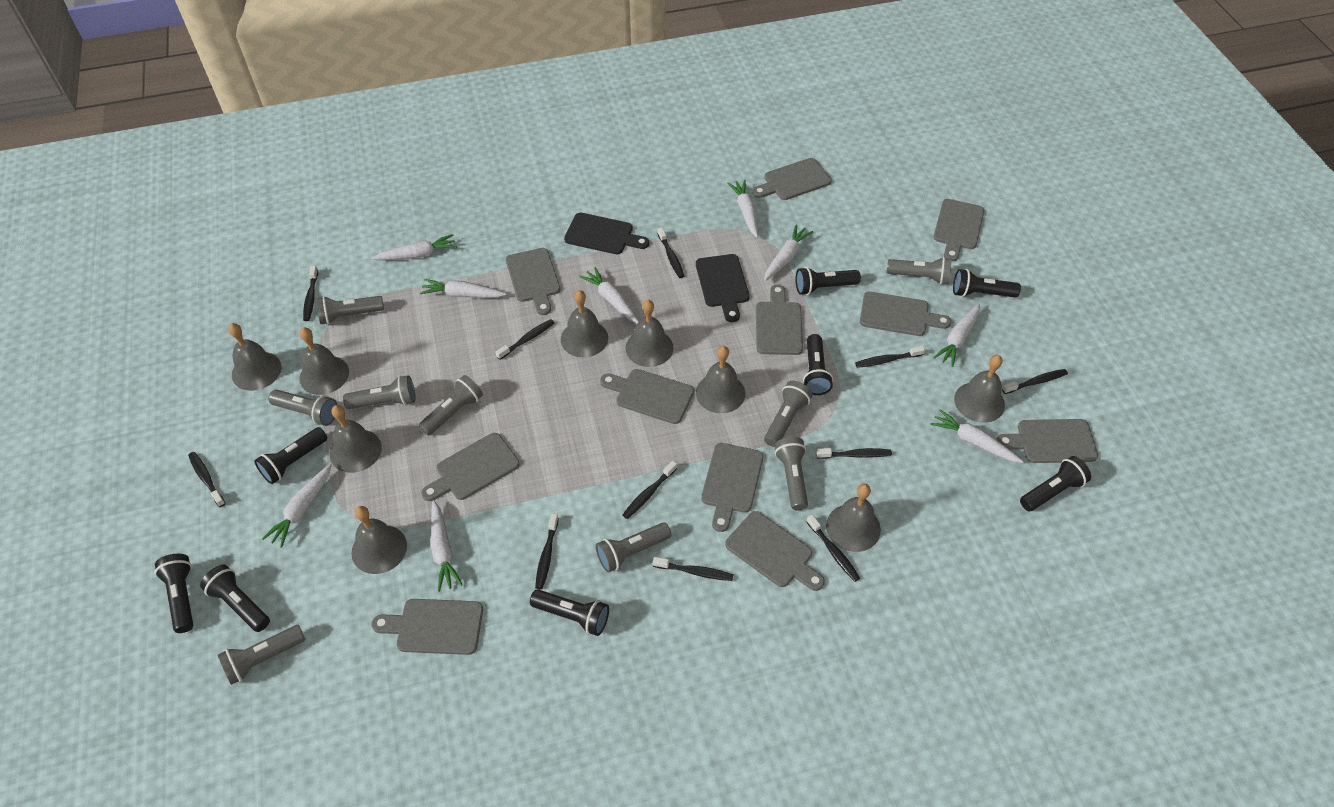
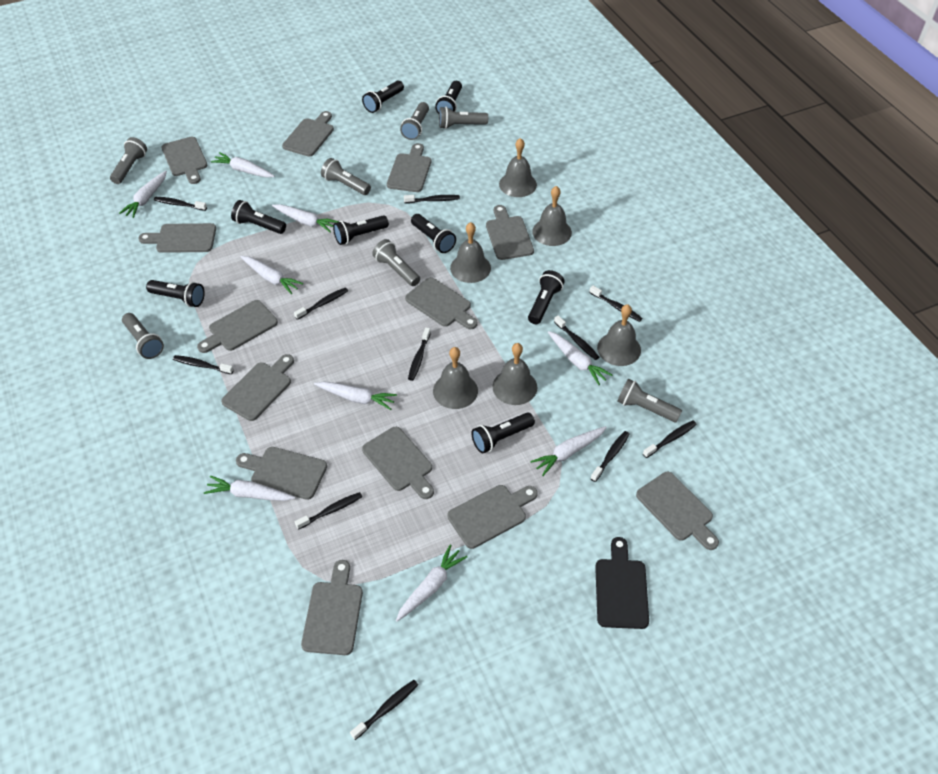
black cutting board: [564,213,649,254] [696,254,750,322] = 2 -> [595,537,649,629] = 1
grey bell: [228,323,282,391] [299,328,349,395] [330,405,382,473] [352,506,407,574] [561,290,608,357] [625,300,674,367] [696,346,745,413] [826,484,881,552] [954,355,1005,423] = 9 -> [433,347,478,409] [450,222,491,283] [493,343,537,405] [499,138,537,197] [532,186,572,246] [597,304,641,366] = 6
grey cutting board: [372,599,483,655] [421,433,520,501] [506,248,560,315] [600,369,694,424] [701,443,763,532] [725,511,825,591] [752,158,832,200] [756,284,803,355] [860,291,951,336] [933,199,984,261] [996,419,1098,463] = 11 -> [138,223,216,253] [161,137,208,184] [197,300,278,353] [221,354,294,421] [236,447,327,500] [282,111,334,156] [301,560,363,655] [362,427,434,499] [387,143,431,192] [405,277,478,329] [447,485,538,549] [486,205,534,260] [636,472,719,550] = 13
grey flashlight: [218,625,306,685] [268,390,337,426] [316,296,384,325] [343,375,415,409] [419,375,483,436] [596,522,672,572] [764,381,812,447] [775,437,808,510] [887,257,952,285] = 9 -> [110,137,147,184] [122,313,164,359] [321,158,371,195] [372,239,420,286] [400,102,429,140] [439,107,488,129] [617,379,682,422] = 7

